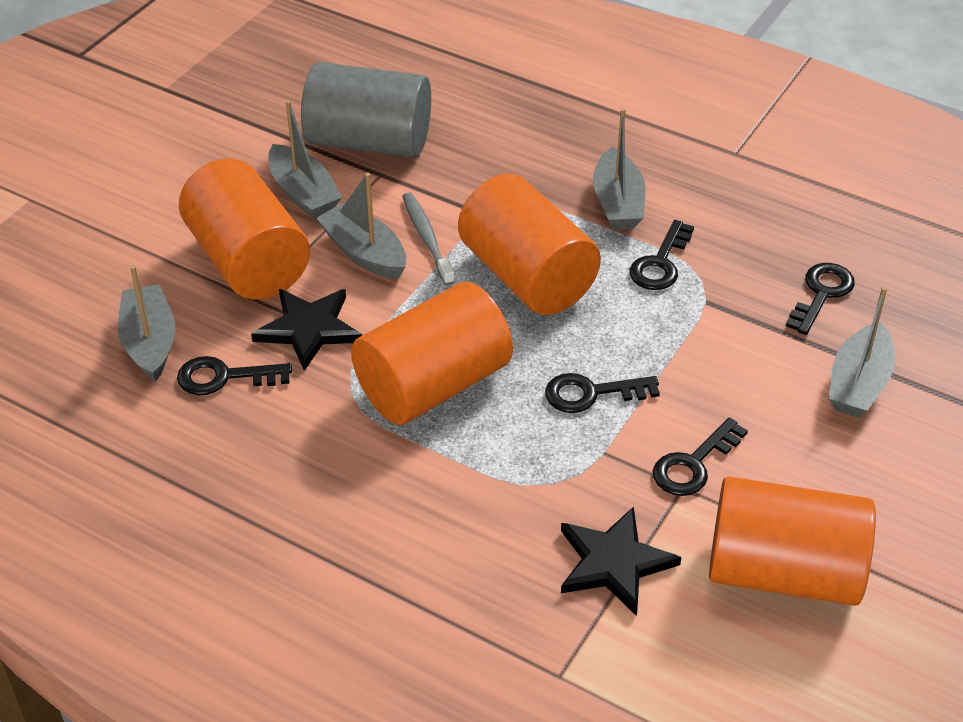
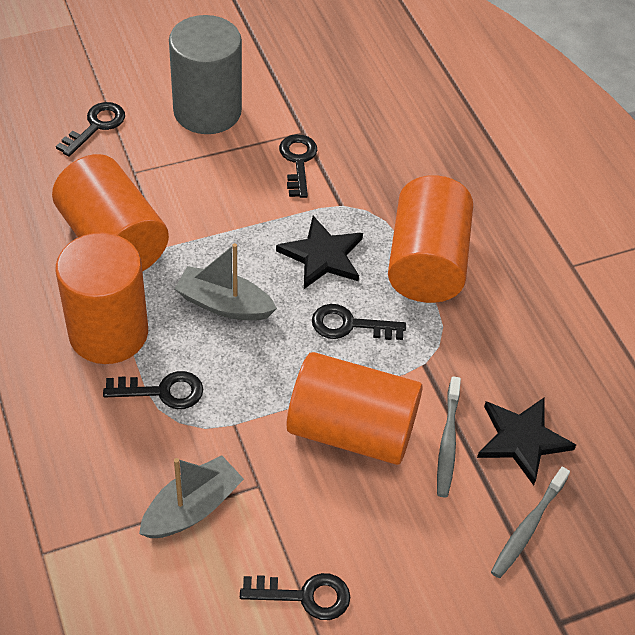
grey boat: [118,265,175,382] [268,100,342,219] [316,173,406,279] [593,108,646,230] [828,287,895,418] = 5 -> [139,455,244,538] [175,243,277,321] = 2
grey toothbrush: [402,192,455,286] = 1 -> [437,376,461,497] [491,467,570,578] = 2

